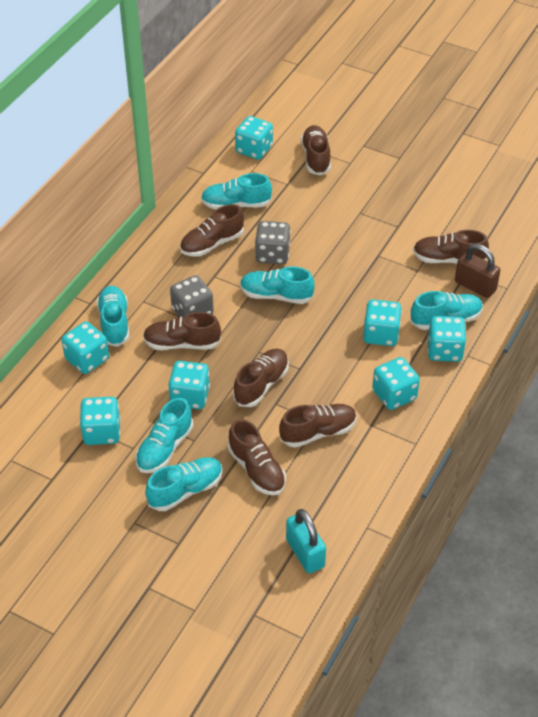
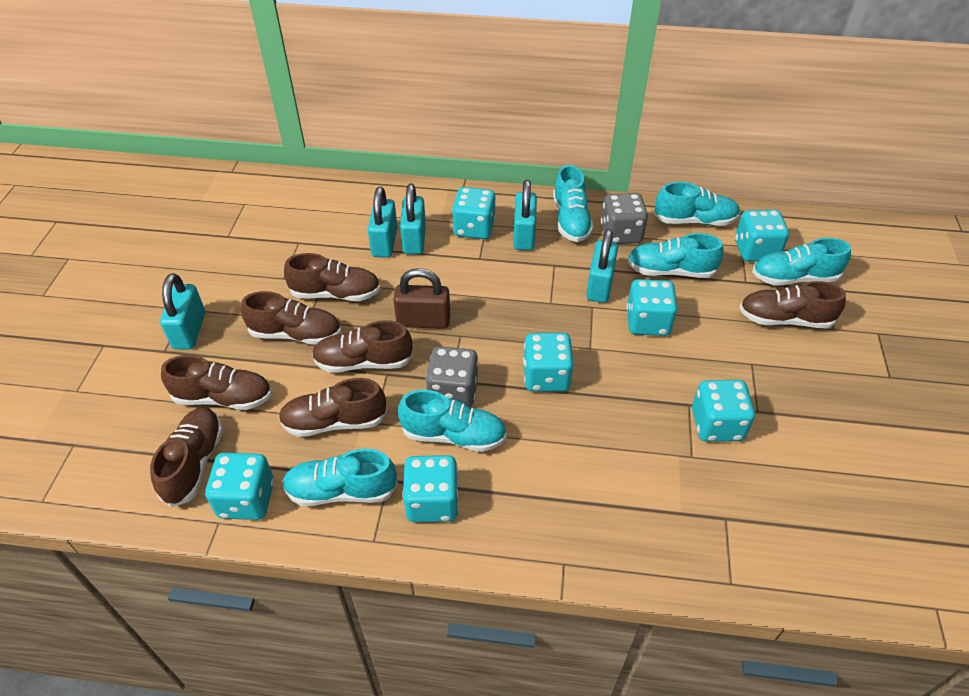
turquoise padlock: [286,509,326,574] = 1 -> [160,273,205,349] [368,187,397,258] [400,184,426,254] [513,180,537,250] [586,229,618,303] = 5

